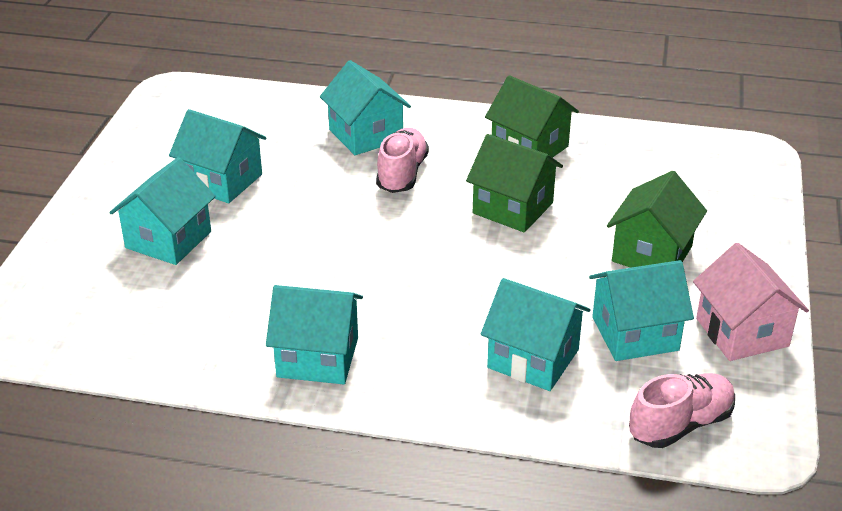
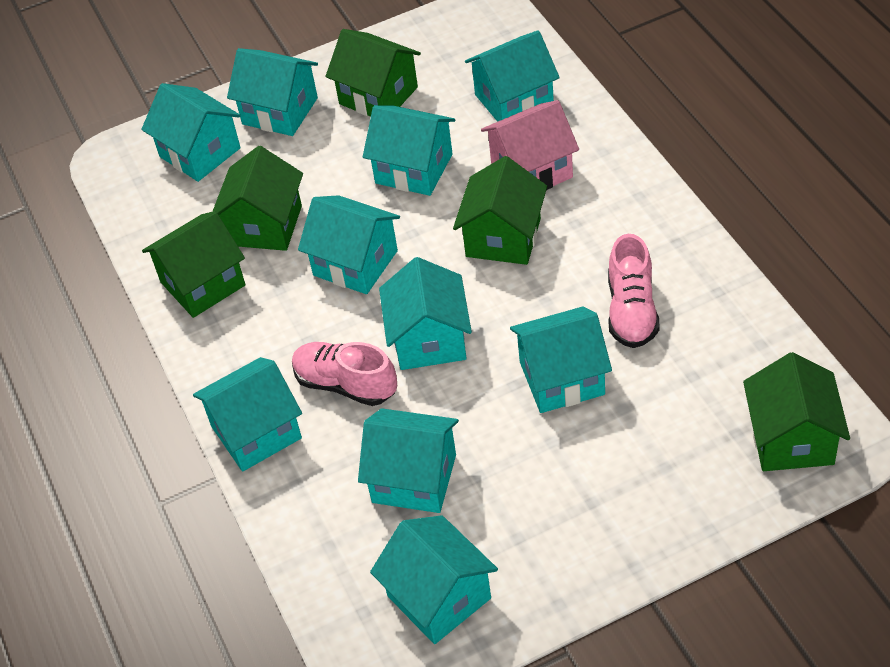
green house: [466,134,563,232] [485,75,579,158] [607,171,707,268] = 3 -> [142,211,246,318] [212,146,303,251] [326,29,421,117] [453,156,547,265] [743,352,850,471] = 5
turquoise house: [109,157,216,265] [169,109,267,203] [266,285,363,384] [320,60,411,155] [481,278,591,391] [589,260,694,361] = 6 -> [141,83,241,182] [193,357,302,471] [227,48,318,136] [298,195,400,294] [358,408,459,513] [363,105,455,196] [370,515,498,644] [379,257,472,370] [465,30,560,122] [510,306,612,413] = 10

